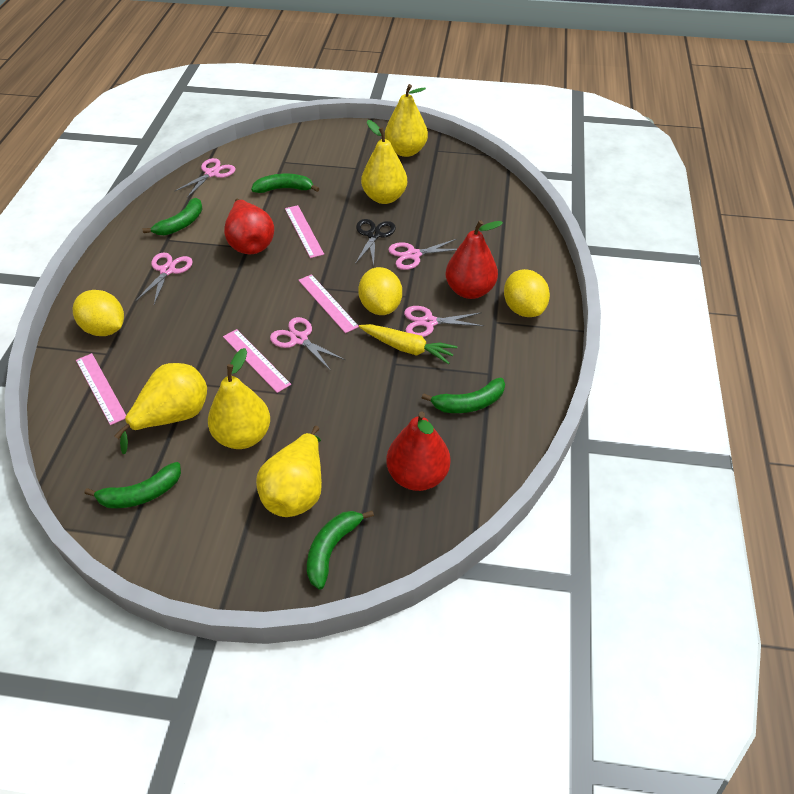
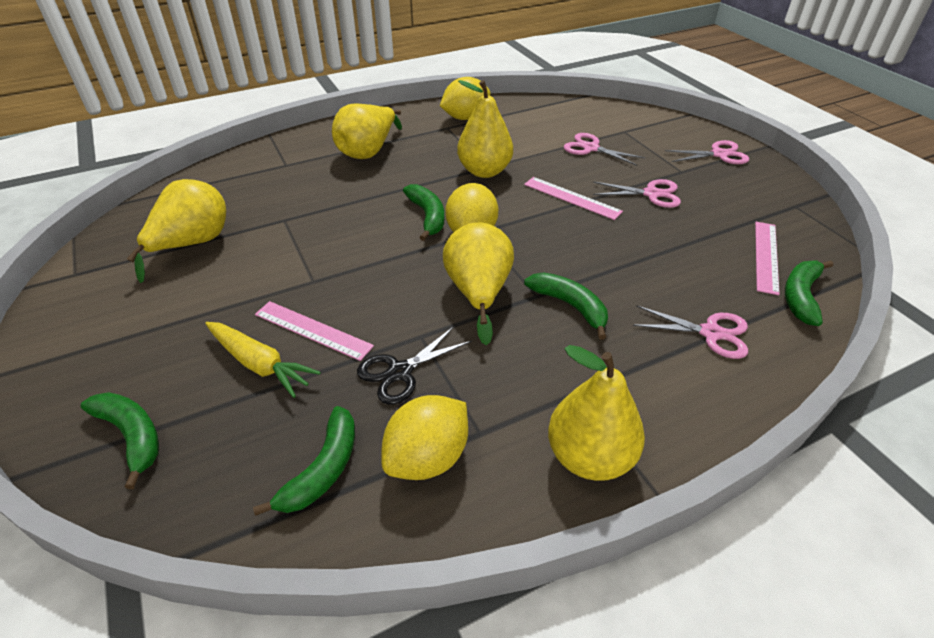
pink ruler: [76,353,126,425] [223,329,291,393] [285,205,324,258] [298,274,359,333] = 4 -> [255,301,374,361] [524,177,623,220] [755,222,780,295] = 3
pink scissors: [136,253,193,304] [174,158,236,198] [270,317,346,371] [388,239,457,270] [404,306,484,337] = 5 -> [564,133,645,166] [593,179,681,208] [633,305,748,359] [665,140,749,164] = 4
red pear: [224,199,274,254] [386,412,450,491] [446,220,503,299] = 3 -> none = 0

